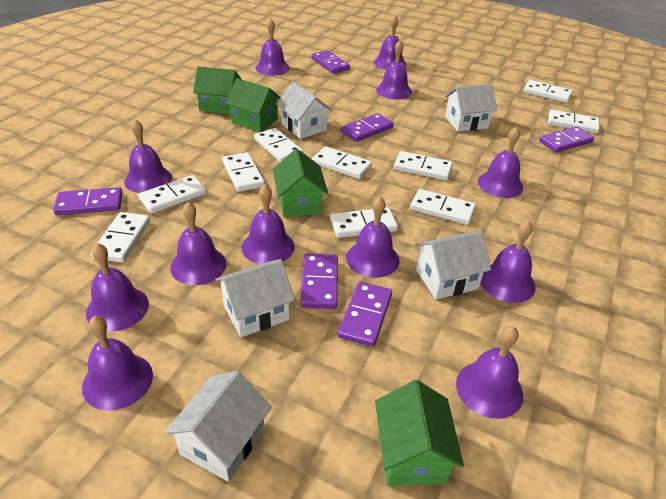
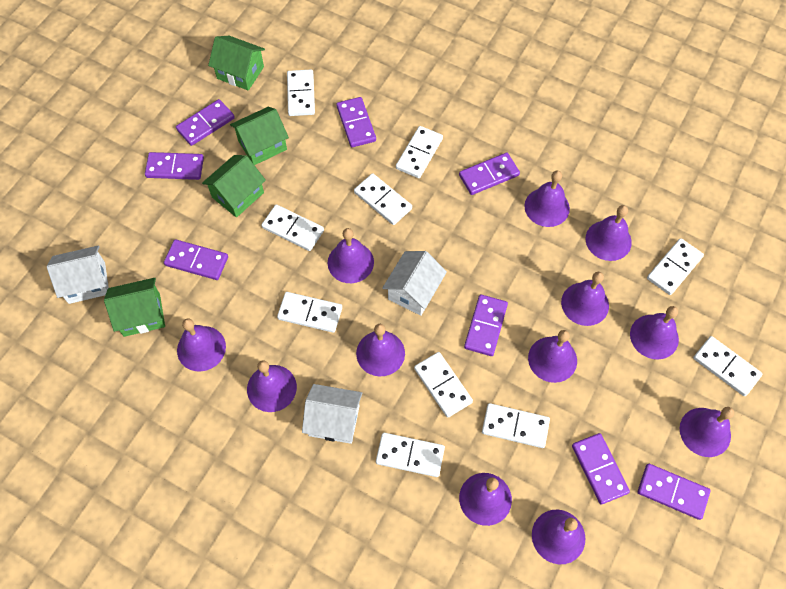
purple domino: [53,187,123,215] [300,253,338,309] [311,50,350,74] [338,281,392,347] [341,113,394,142] [539,126,594,153] = 6 -> [145,152,204,180] [164,239,228,280] [176,99,235,146] [337,97,376,147] [459,153,520,195] [464,294,508,356] [572,433,630,504] [638,464,710,520] = 8
white house: [164,371,272,482] [215,259,295,337] [276,82,332,139] [415,231,491,300] [445,84,497,132] = 5 -> [47,245,109,304] [302,384,362,444] [382,251,447,316] = 3

